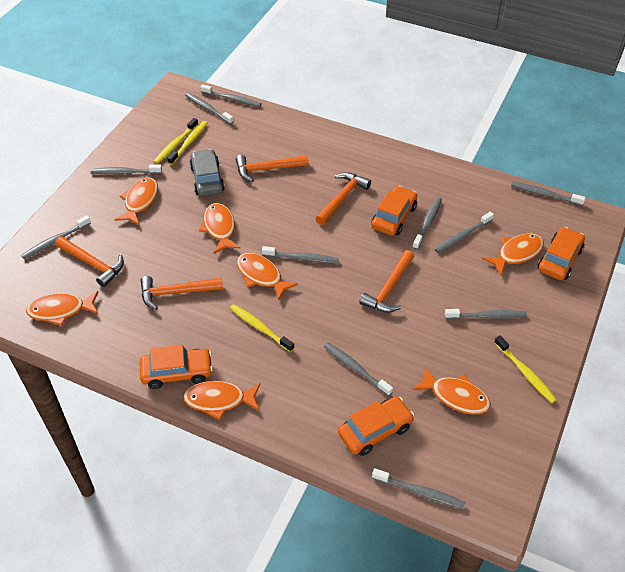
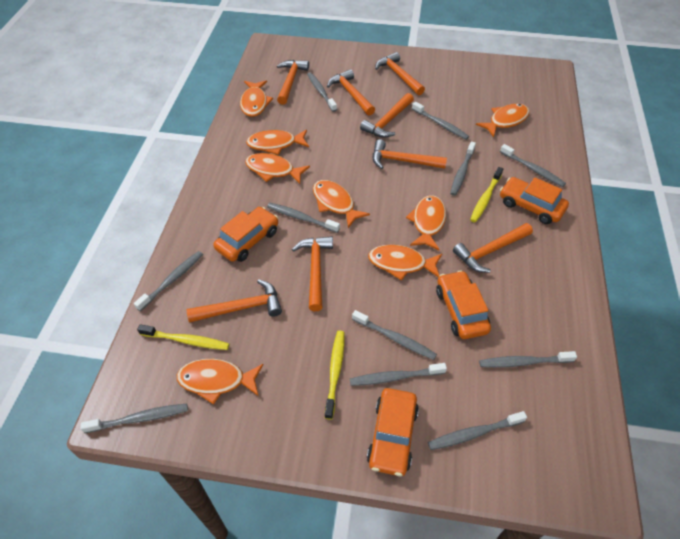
grey car: [189,149,225,196] = 1 -> none = 0
orange fish: [26,291,98,326] [115,178,158,226] [183,381,261,420] [199,203,241,253] [237,253,298,301] [412,366,491,415] [482,233,544,275] = 7 -> [177,359,263,404] [240,80,273,117] [245,153,310,184] [246,130,309,155] [313,180,370,228] [368,245,442,281] [406,195,446,250] [476,104,530,138] = 8
orange hammer: [55,236,124,287] [141,276,223,310] [235,155,309,182] [316,172,371,225] [359,250,414,313] = 5 -> [186,279,282,323] [277,60,309,105] [292,236,333,311] [327,69,375,116] [360,93,414,138] [373,139,447,169] [375,52,425,95] [453,223,533,273] = 8
yellow toothbrush: [154,118,198,164] [167,121,208,165] [230,304,294,352] [494,335,557,403] = 4 -> [137,324,229,350] [325,330,344,419] [470,167,503,223] = 3

